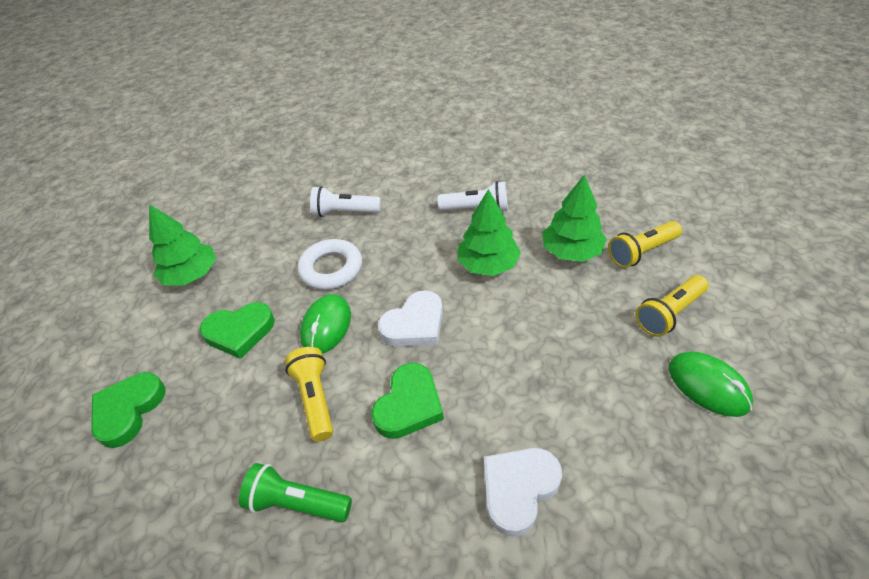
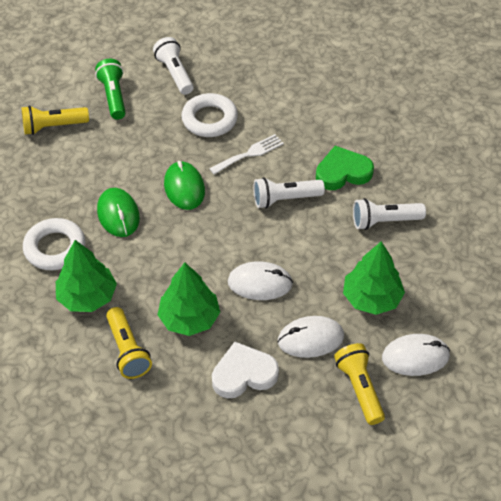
green heart: [91,372,166,448] [200,302,275,359] [371,363,444,439] = 3 -> [316,146,374,190] = 1
white flashlight: [310,186,381,217] [437,181,508,211] = 2 -> [153,37,194,95] [253,177,325,209] [353,198,426,230] = 3
white fork: none = 0 -> [209,134,284,175] = 1
white heart: [378,290,443,347] [484,448,562,537] = 2 -> [212,342,279,398] = 1
white mouse: none = 0 -> [228,261,293,300] [278,316,344,358] [382,334,450,376] = 3
white ring: [298,239,362,290] = 1 -> [23,218,85,270] [181,93,238,137] = 2

